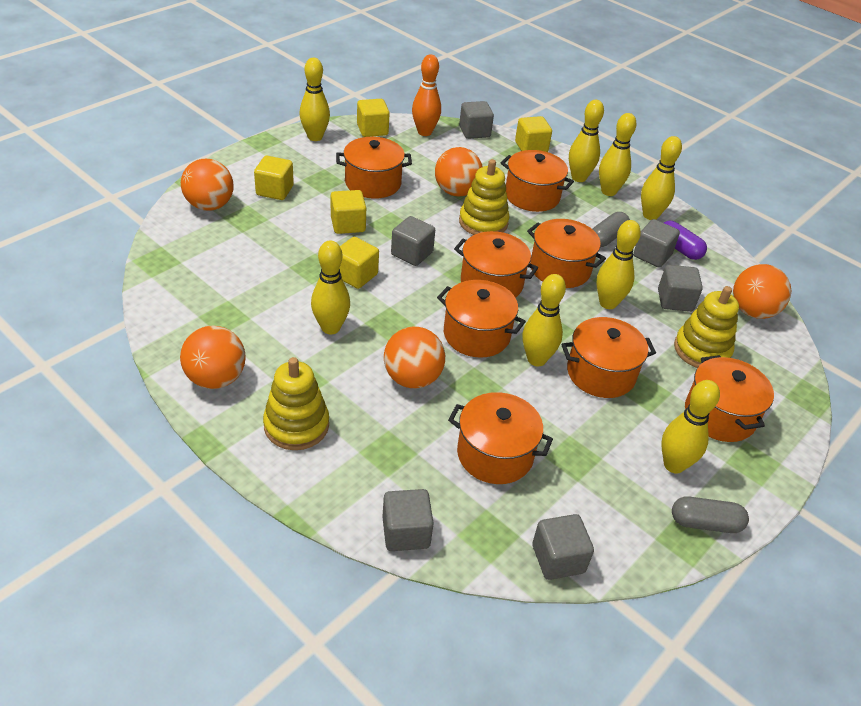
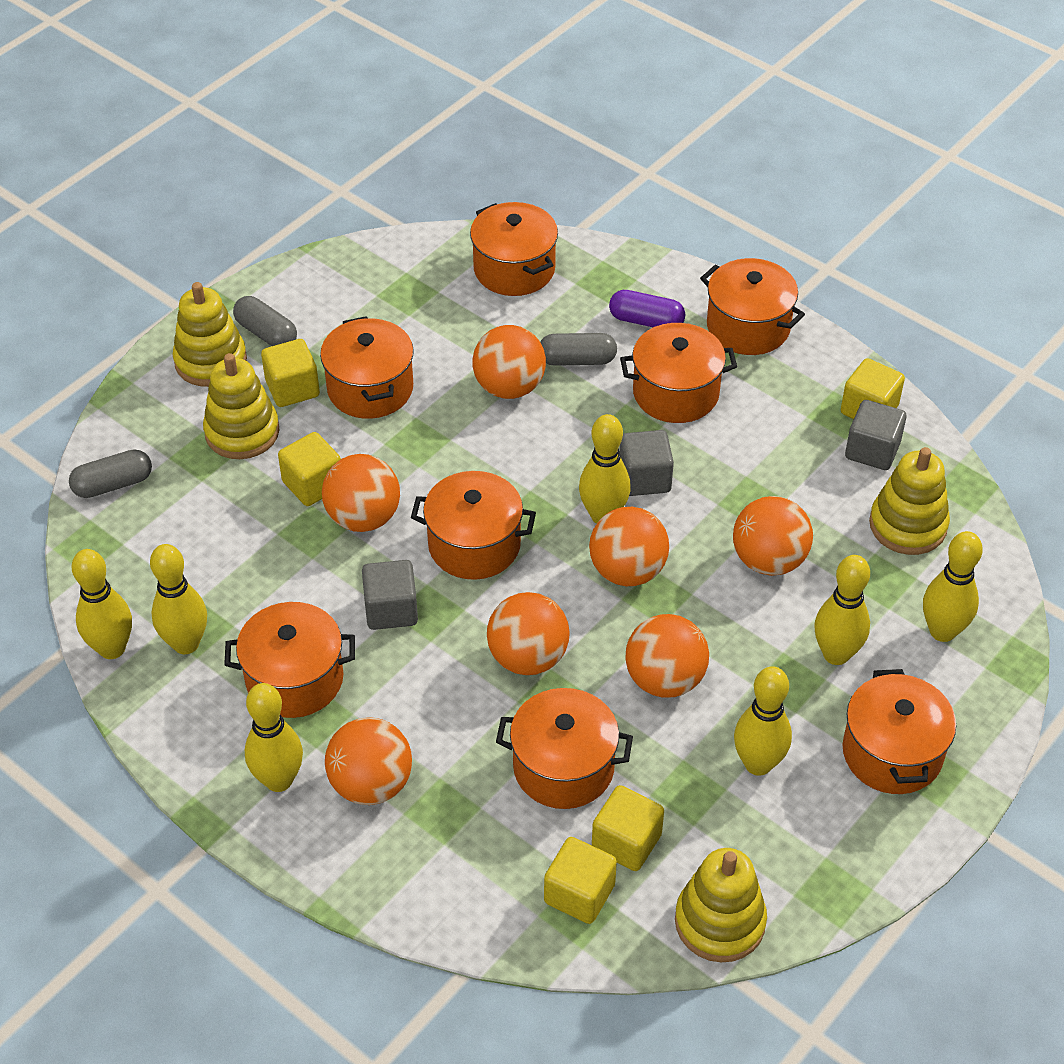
grey capsule: [593,212,630,247] [672,496,749,533] = 2 -> [69,449,152,498] [233,296,297,346] [540,333,617,366] = 3
grey cube: [382,489,434,551] [391,216,435,266] [459,101,494,139] [532,514,594,580] [633,219,680,268] [658,265,703,312] = 6 -> [362,560,418,630] [619,430,674,496] [845,400,907,470] = 3
orange ball: [180,325,246,389] [181,159,234,211] [384,327,445,388] [435,147,483,196] [733,264,791,319] = 5 -> [322,454,400,532] [325,717,412,805] [473,325,546,399] [487,592,570,675] [589,507,669,586] [625,614,709,698] [733,496,813,576] = 7
orange bowling pin: [412,54,441,136] = 1 -> none = 0
yellow bowling pin: [299,58,330,141] [311,240,350,334] [523,274,566,366] [569,100,604,182] [596,220,641,309] [599,113,636,196] [641,136,682,220] [661,380,720,473] = 8 -> [72,549,132,659] [150,544,207,654] [245,683,303,792] [579,414,631,524] [734,666,792,776] [814,555,870,665] [923,531,983,642] = 7
yellow stacking toy: [263,357,329,450] [459,159,510,235] [674,286,739,368] = 3 -> [173,282,247,387] [203,353,279,459] [675,848,767,962] [869,447,950,555] = 4

